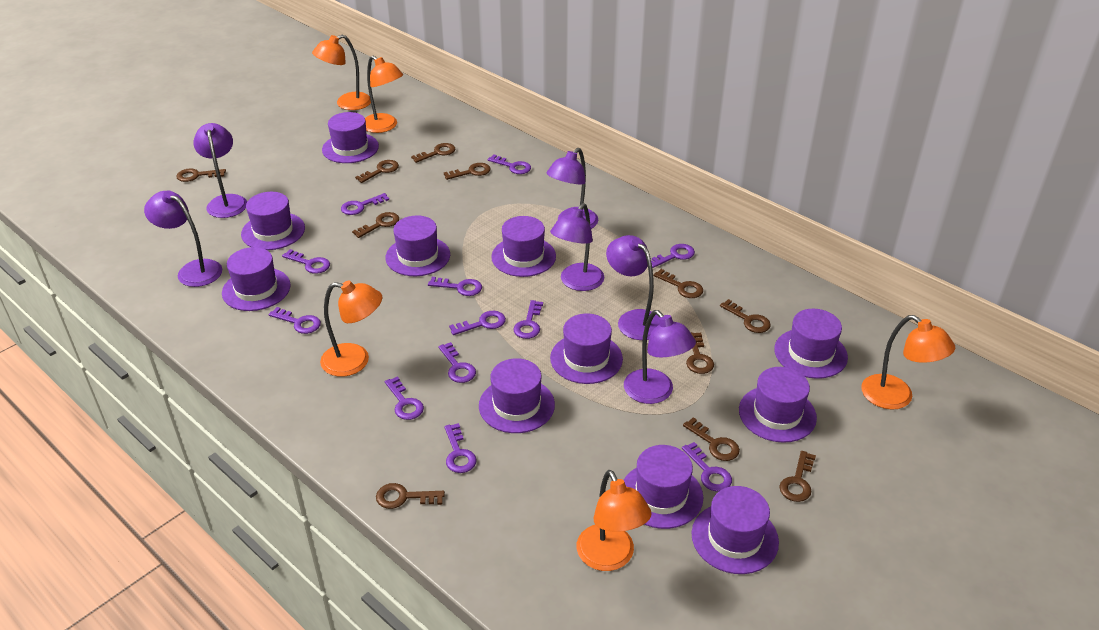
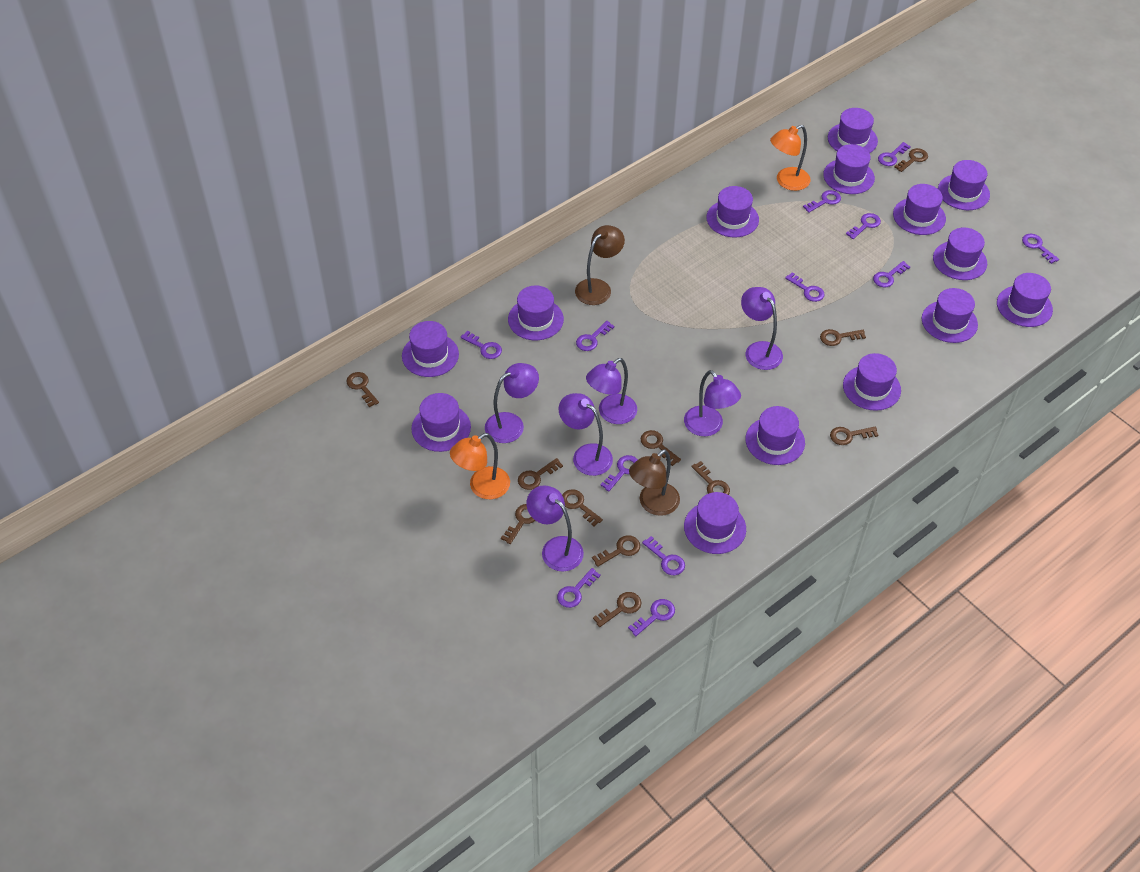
brown lamp: none = 0 -> [575,225,625,305] [629,449,680,516] = 2
orange lamp: [312,34,371,110] [320,280,382,377] [365,56,403,133] [577,470,652,571] [861,315,955,410] = 5 -> [450,433,510,499] [770,125,810,191] = 2
purple hat: [222,247,291,311] [241,192,305,250] [322,112,379,163] [386,215,450,276] [479,358,555,433] [491,216,556,277] [550,314,623,384] [624,445,703,529] [691,486,779,574] [739,367,817,443] [774,309,848,379] = 11 -> [402,321,459,377] [411,393,471,452] [508,285,564,340] [684,492,746,554] [707,186,759,237] [745,406,805,465] [823,144,875,194] [828,108,878,153] [843,353,901,411] [893,184,946,235] [922,288,978,343] [933,227,987,280] [938,160,990,210] [997,273,1053,327] = 14

